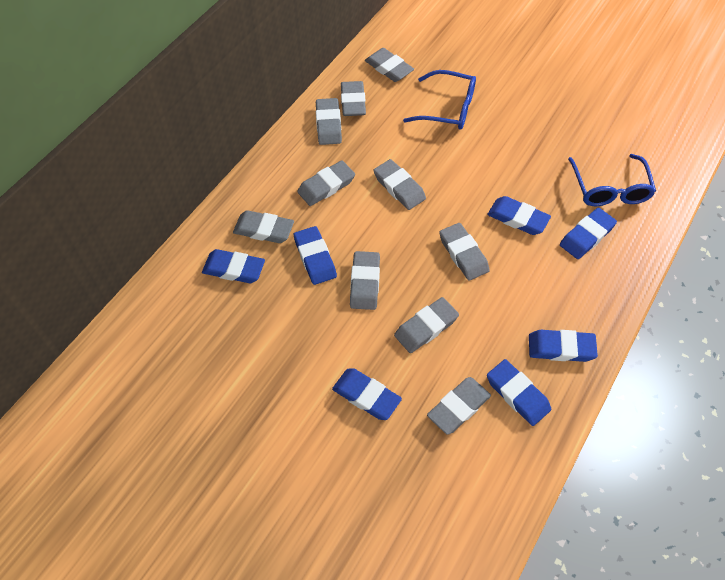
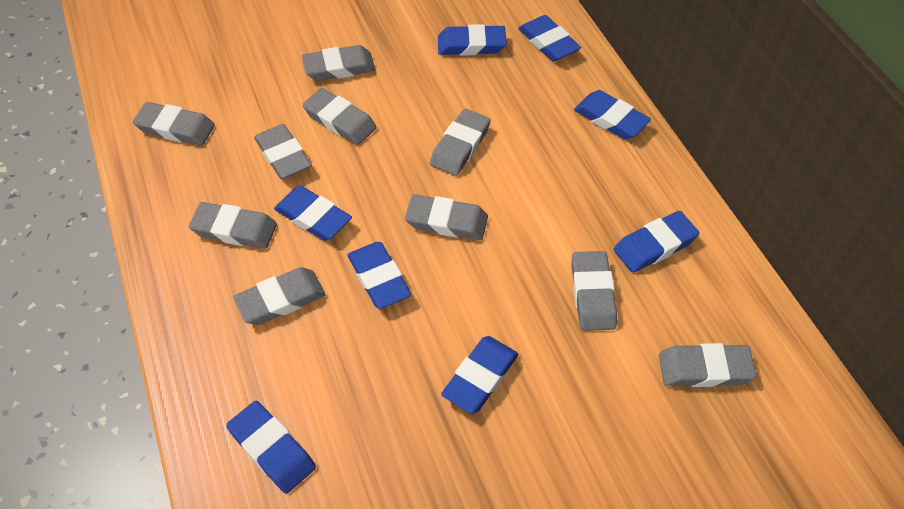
blue eraser: [202,249,265,283] [294,226,337,285] [332,368,402,420] [487,196,551,235] [487,359,551,426] [529,330,598,362] [560,208,617,259] = 7 -> [226,401,316,494] [274,186,352,241] [348,242,411,309] [438,24,507,56] [441,336,519,414] [518,15,581,61] [574,90,651,139] [614,211,699,273] = 8
blue glasses: [403,70,476,130] [568,154,656,206] = 2 -> none = 0

